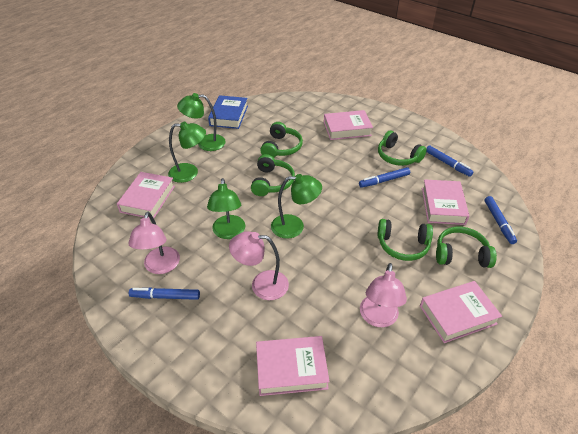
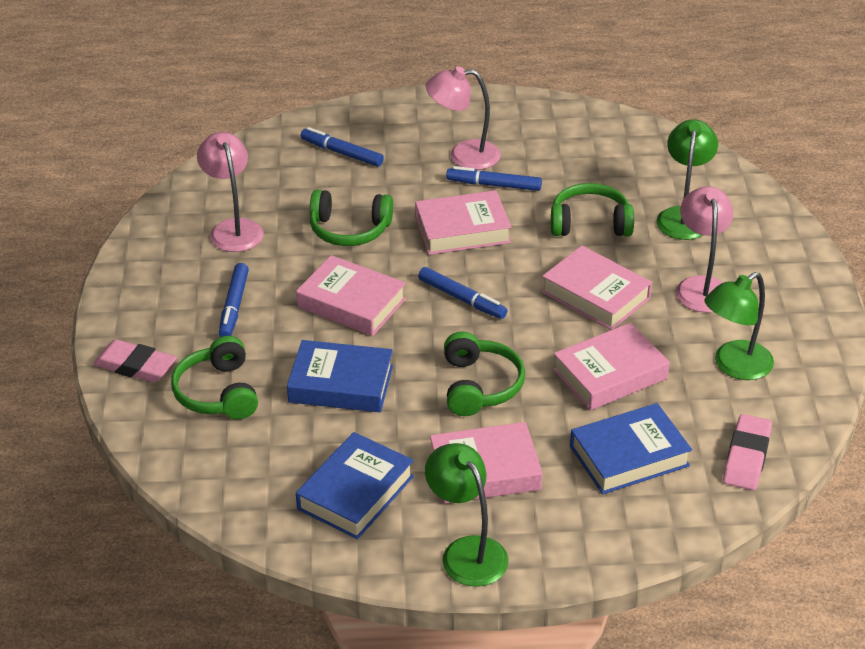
blue book: [208,95,248,129] = 1 -> [287,340,393,412] [296,432,414,539] [570,403,692,494] = 3
green headphones: [251,154,295,196] [260,122,303,157] [378,131,427,166] [378,219,433,261] [436,226,497,268] = 5 -> [171,336,258,419] [310,190,393,246] [444,332,525,416] [551,183,634,236] = 4
green lamp: [168,121,206,183] [177,93,226,151] [207,178,246,239] [271,174,322,239] = 4 -> [425,443,508,587] [656,119,718,240] [704,272,774,380] = 3
pink eraser: none = 0 -> [93,339,177,383] [723,414,772,490] = 2

